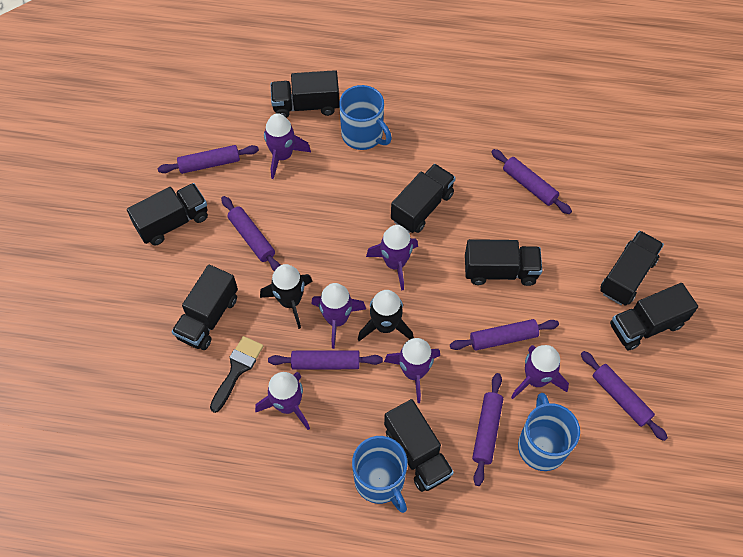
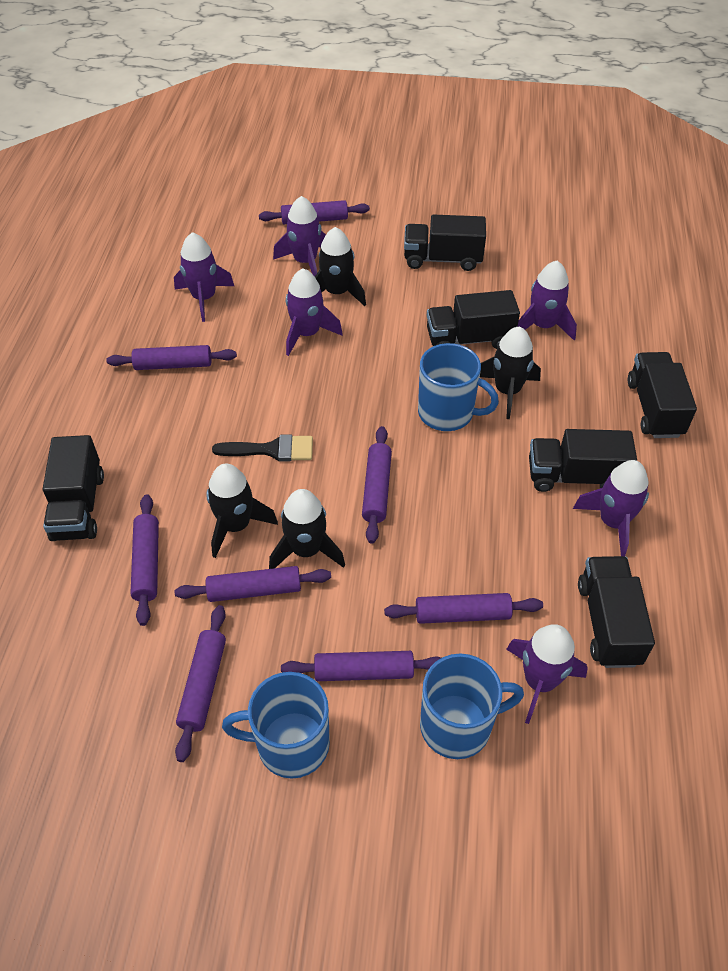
black rocket: [260,264,312,329] [358,290,414,341] = 2 -> [206,463,278,558] [269,489,345,569] [315,227,366,306] [480,326,541,419] = 4
black truck: [127,183,208,245] [172,265,238,350] [271,70,339,118] [384,399,454,492] [391,164,456,233] [465,239,542,286] [600,231,664,306] [610,283,698,351] = 8 -> [43,435,104,541] [404,214,486,271] [427,290,520,349] [529,429,637,492] [578,556,655,668] [628,352,697,438] = 6
purple rolling pin: [158,145,259,174] [221,196,281,271] [268,350,383,370] [450,319,559,350] [472,373,503,486] [491,149,572,214] [581,351,668,441] = 7 -> [106,345,237,370] [130,494,159,626] [175,566,331,602] [175,605,226,762] [259,200,370,224] [281,651,441,681] [362,426,392,544] [384,593,543,624] = 8

